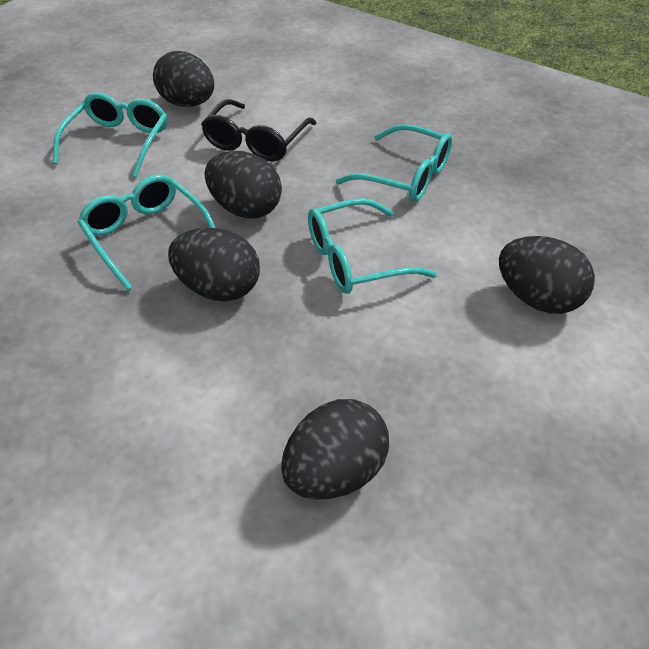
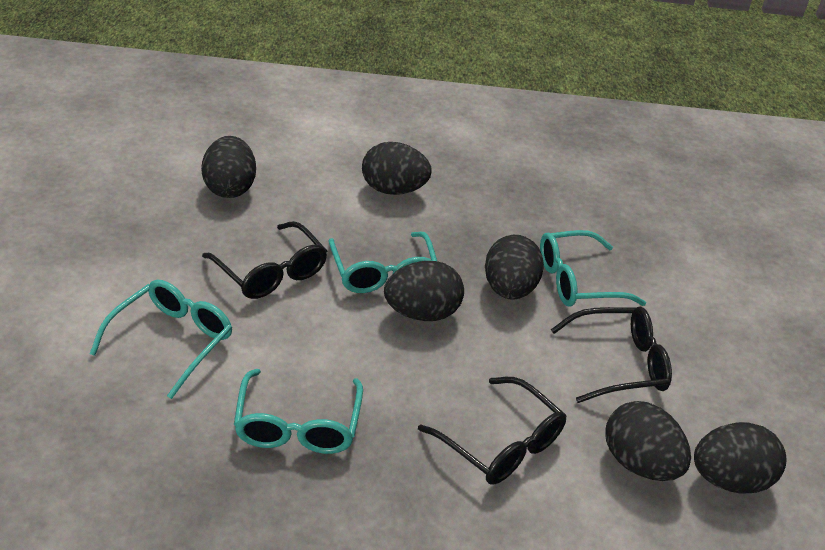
black egg: [153,51,214,107] [168,228,260,301] [204,151,282,219] [281,399,389,500] [499,236,595,314] = 5 -> [201,136,256,198] [362,142,431,195] [384,261,464,321] [485,235,544,300] [606,401,691,481] [694,422,787,494] = 6
black glasses: [201,99,317,162] = 1 -> [202,221,327,299] [418,377,567,484] [551,307,672,403] = 3

